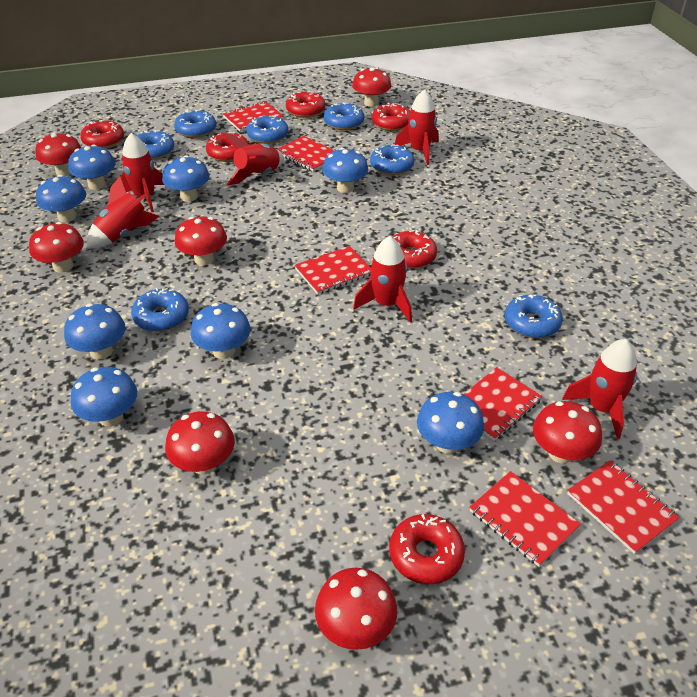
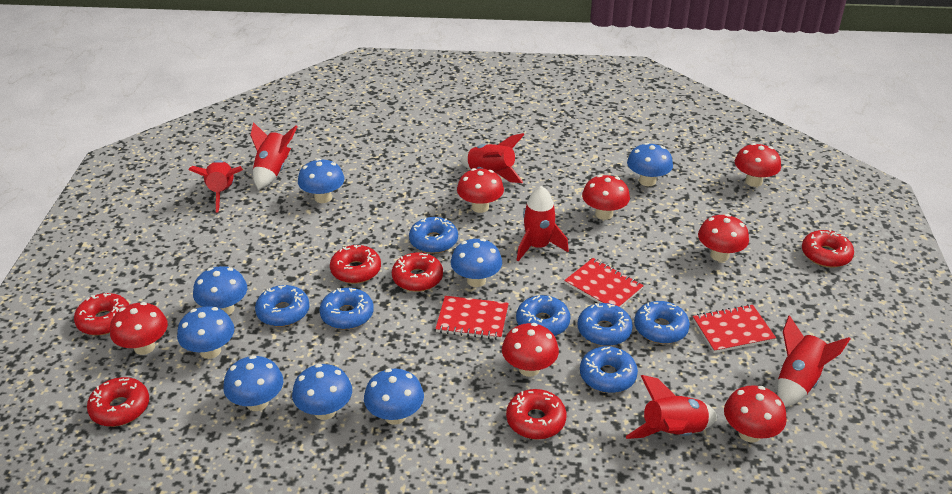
red notebook: [223,101,283,132] [277,136,335,172] [294,246,371,294] [463,367,542,441] [469,471,581,567] [567,460,679,554] = 6 -> [435,296,509,340] [564,258,644,308] [693,304,776,353] = 3

